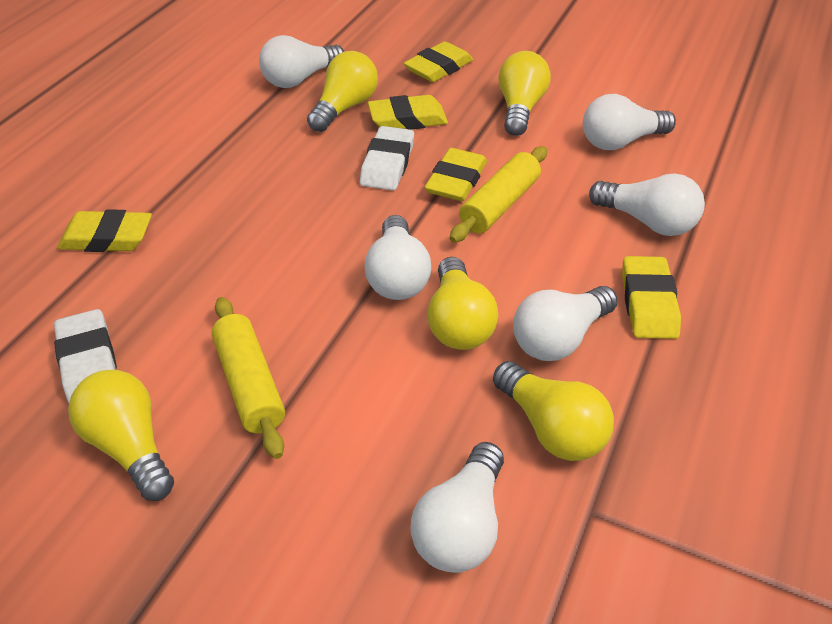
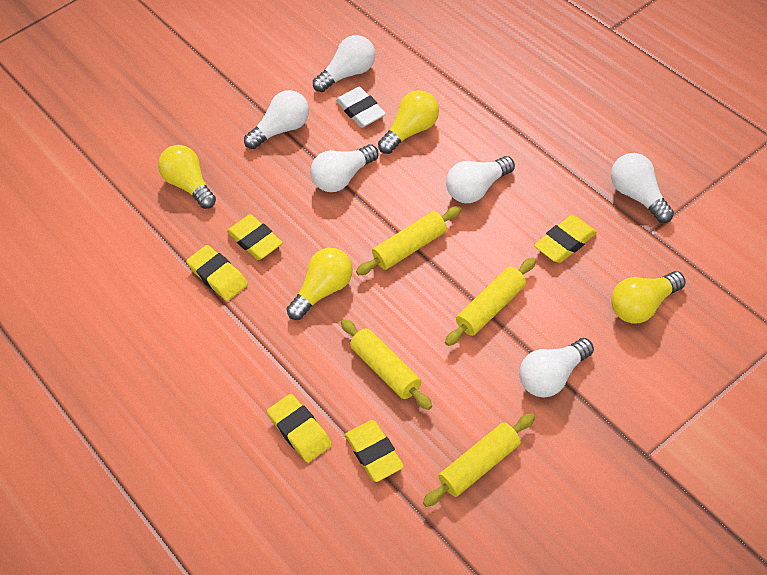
white eraser: [54,309,117,403] [360,126,414,190] = 2 -> [336,87,386,128] = 1
yellow light bulb: [68,370,174,501] [307,51,378,132] [427,257,498,350] [493,361,614,461] [498,51,551,136] = 5 -> [158,145,216,209] [287,248,352,320] [378,90,439,154] [611,271,686,324] = 4
yellow rolling pin: [212,297,285,459] [450,146,547,243] = 2 -> [341,319,432,410] [356,206,462,275] [423,413,535,507] [445,257,536,346] = 4

